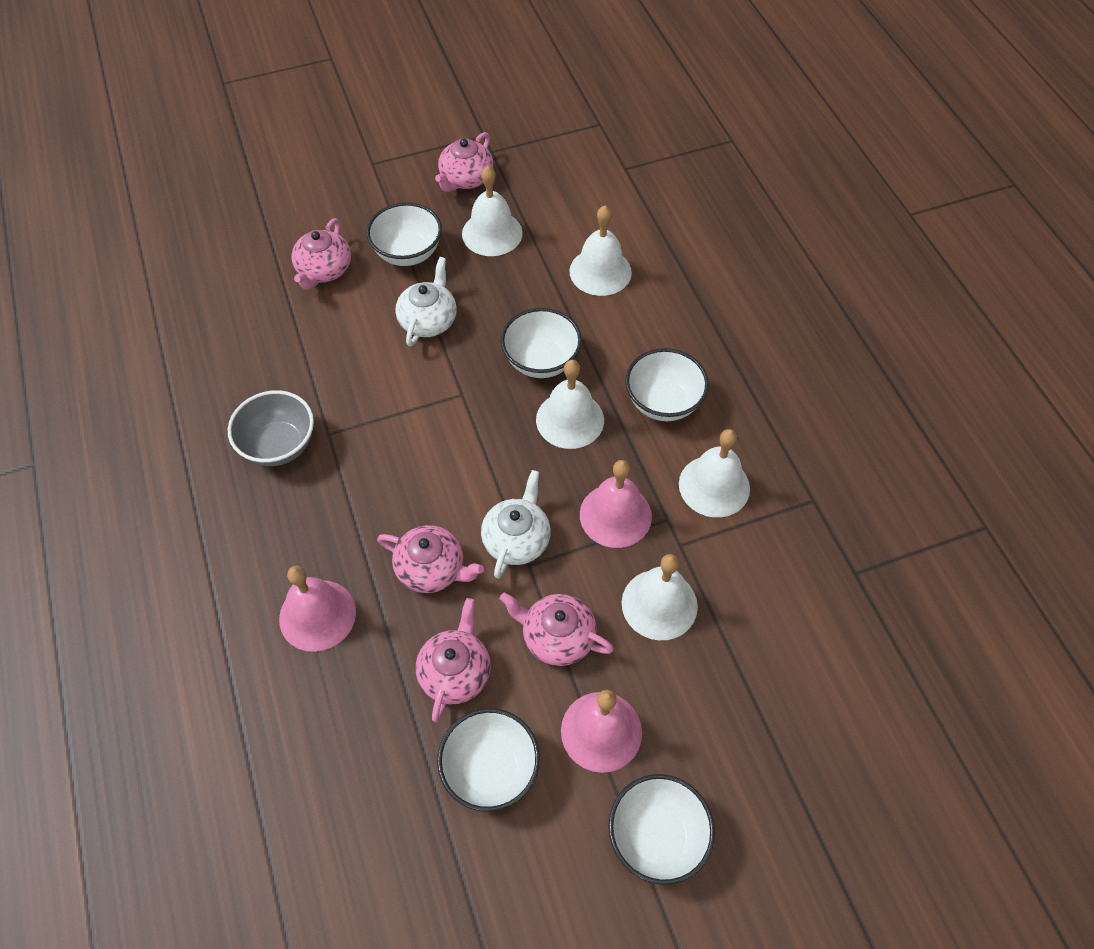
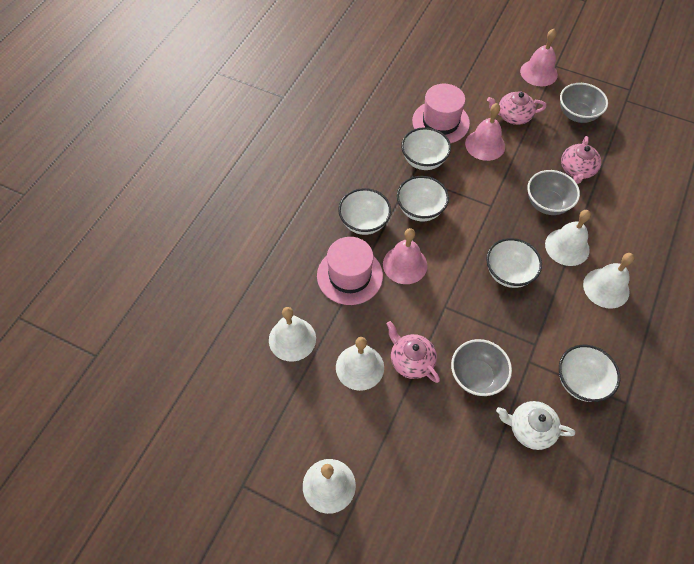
grey bowl: [228,390,314,466] = 1 -> [451,339,512,396] [527,170,580,215] [560,83,608,123] = 3
pink hat: none = 0 -> [317,237,383,305] [412,84,470,143] = 2
pink teapot: [291,218,351,290] [377,525,484,593] [416,598,491,722] [435,132,493,192] [500,593,614,666] = 5 -> [386,321,440,383] [487,91,546,125] [561,136,601,184] = 3
white teapot: [396,257,457,346] [481,470,551,579] = 2 -> [496,401,575,450] = 1

